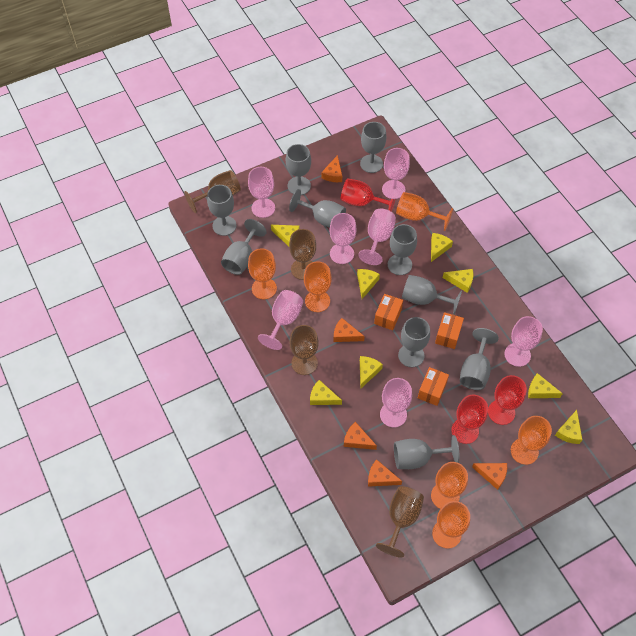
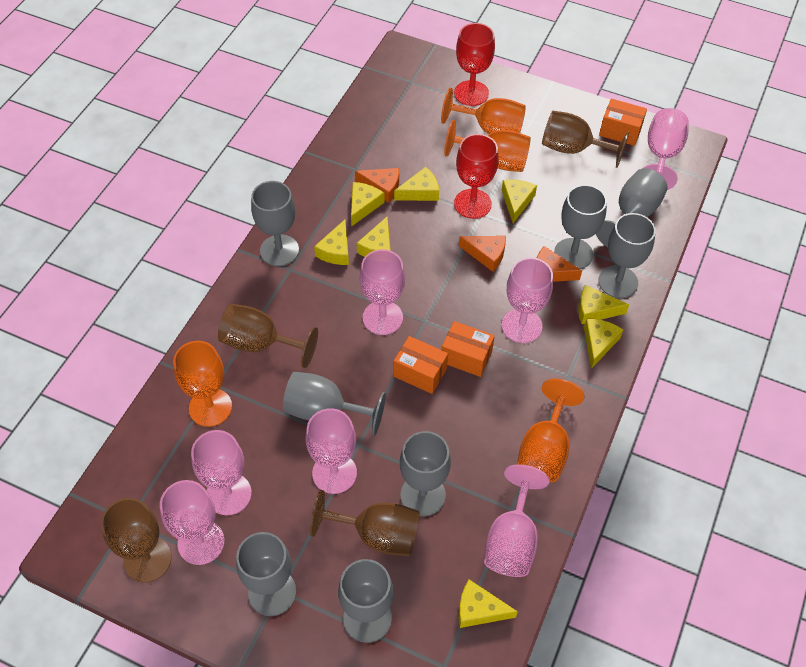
grey goblet: [207,185,237,236] [221,219,267,275] [286,144,311,195] [289,189,346,228] [360,122,386,173] [388,224,417,275] [394,435,459,469] [398,317,430,367] [402,275,462,315] [460,328,499,390] = 10 -> [236,532,296,616] [251,181,299,266] [283,372,386,435] [338,559,393,643] [400,431,451,516] [554,185,607,269] [596,168,668,247] [598,213,656,298] = 8
orange cheese: [321,155,342,182] [333,318,365,342] [344,422,377,450] [368,459,402,487] [472,463,507,490] = 5 -> [355,168,399,203] [459,236,506,272] [537,246,582,282] = 3
orange goblet: [248,249,277,299] [304,261,332,312] [396,192,453,231] [431,462,468,509] [432,501,470,549] [511,416,552,465] = 6 -> [173,341,232,427] [441,88,526,134] [444,120,531,172] [517,379,585,482] = 4
red goblet: [341,178,397,212] [451,395,488,444] [488,375,527,425] = 3 -> [454,23,495,106] [454,134,499,219] = 2

